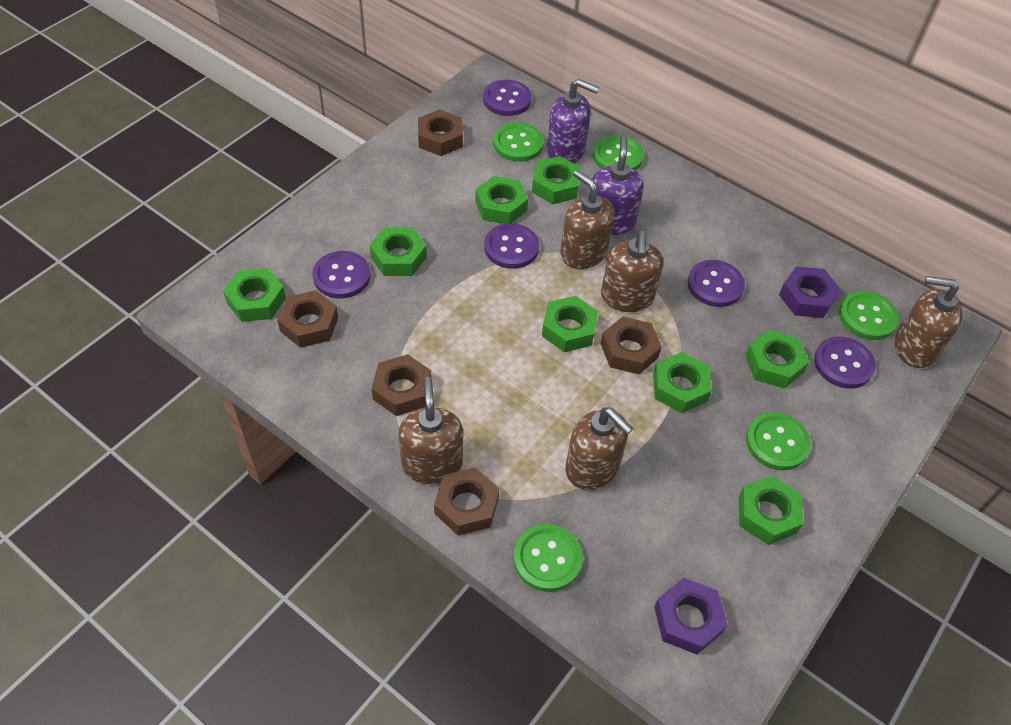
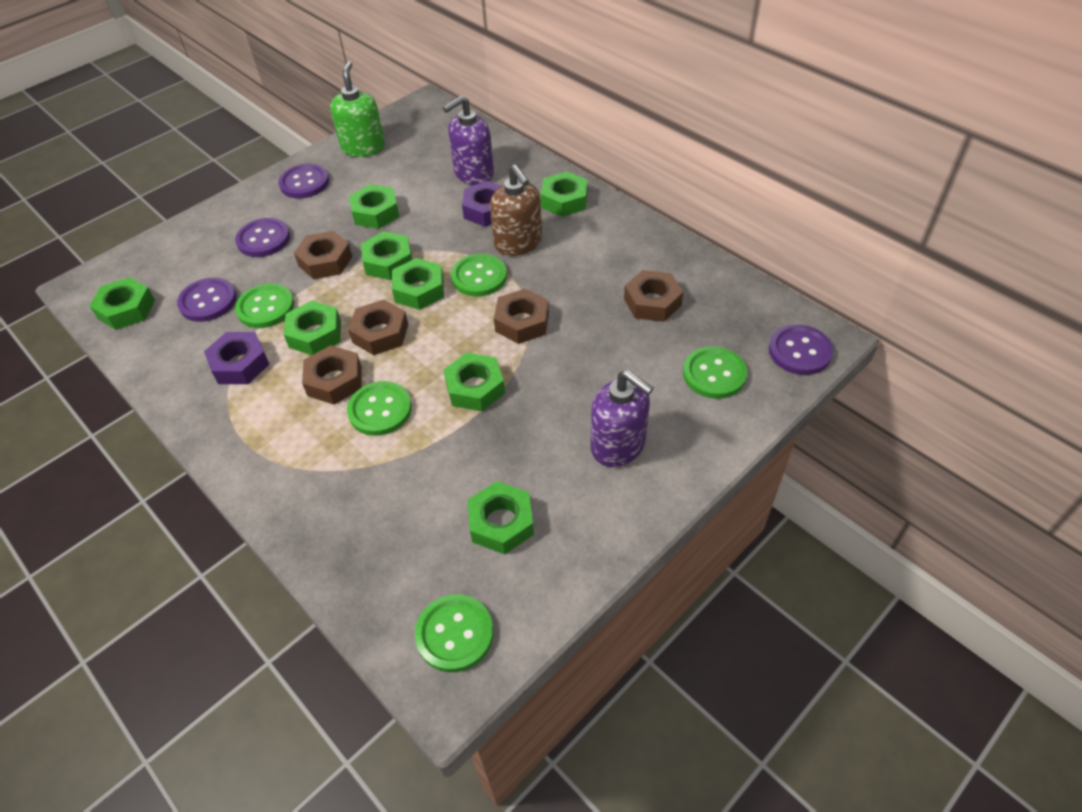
brown soap dispenser: [398,377,463,484] [560,170,614,269] [565,407,633,490] [601,231,663,312] [895,276,963,368] = 5 -> [490,165,542,256] = 1
green soap dispenser: none = 0 -> [330,61,385,157] = 1
purple button: [312,251,370,298] [483,80,532,116] [484,223,539,269] [688,260,745,307] [814,336,876,389] = 5 -> [177,277,236,322] [235,218,290,257] [278,164,329,198] [769,324,833,375] = 4

